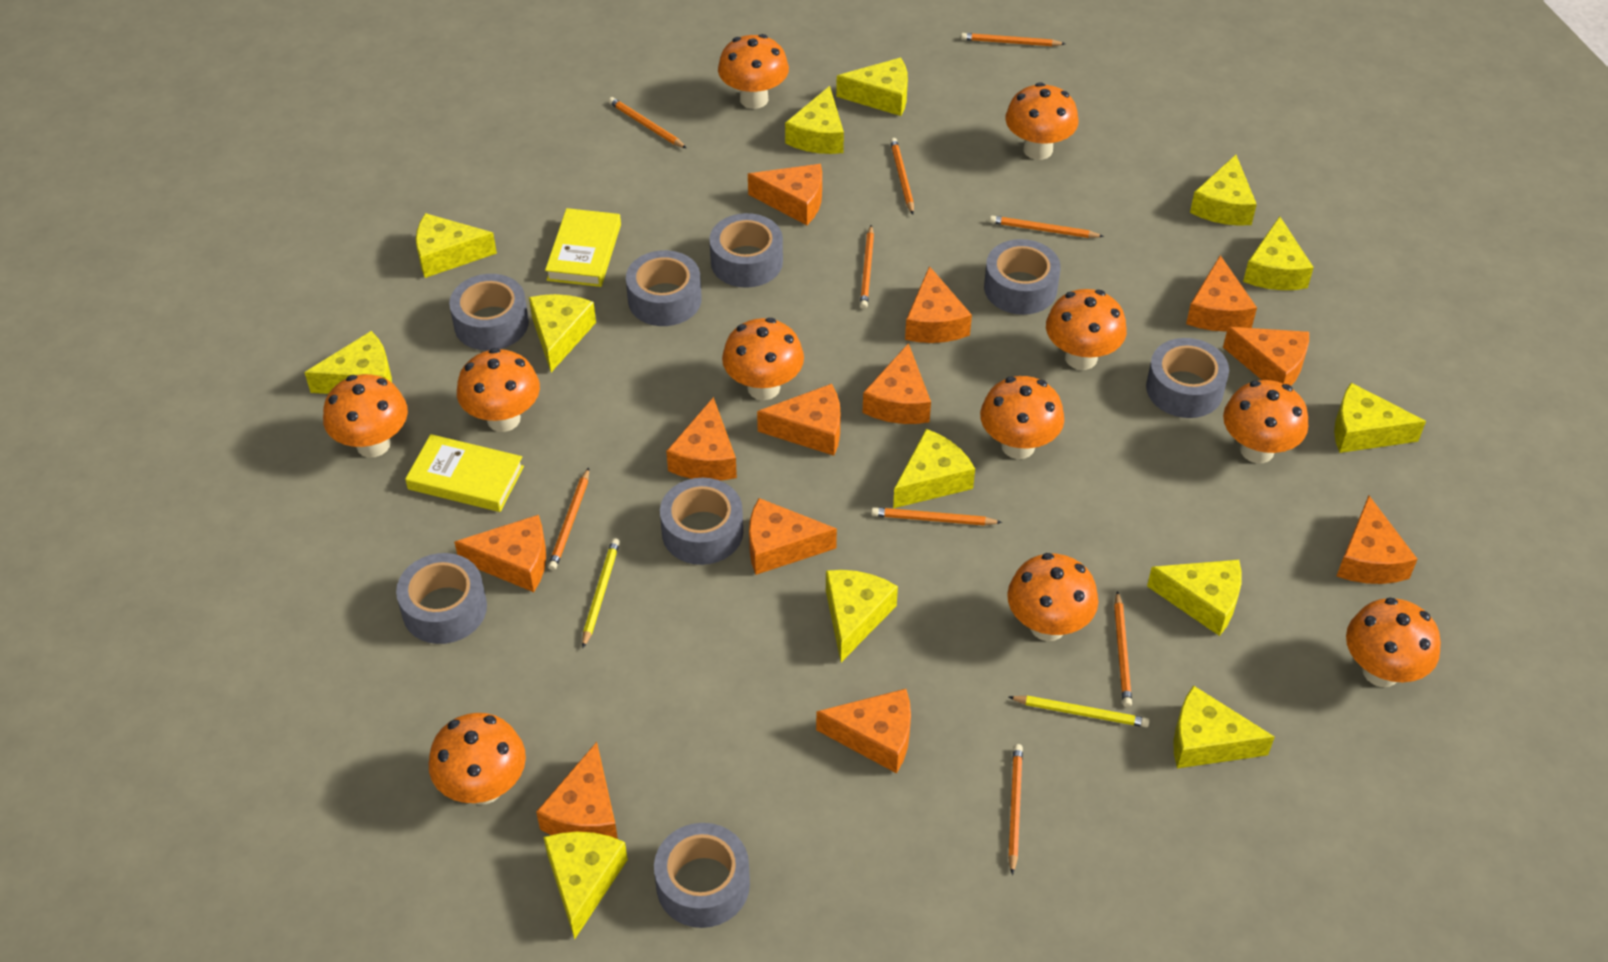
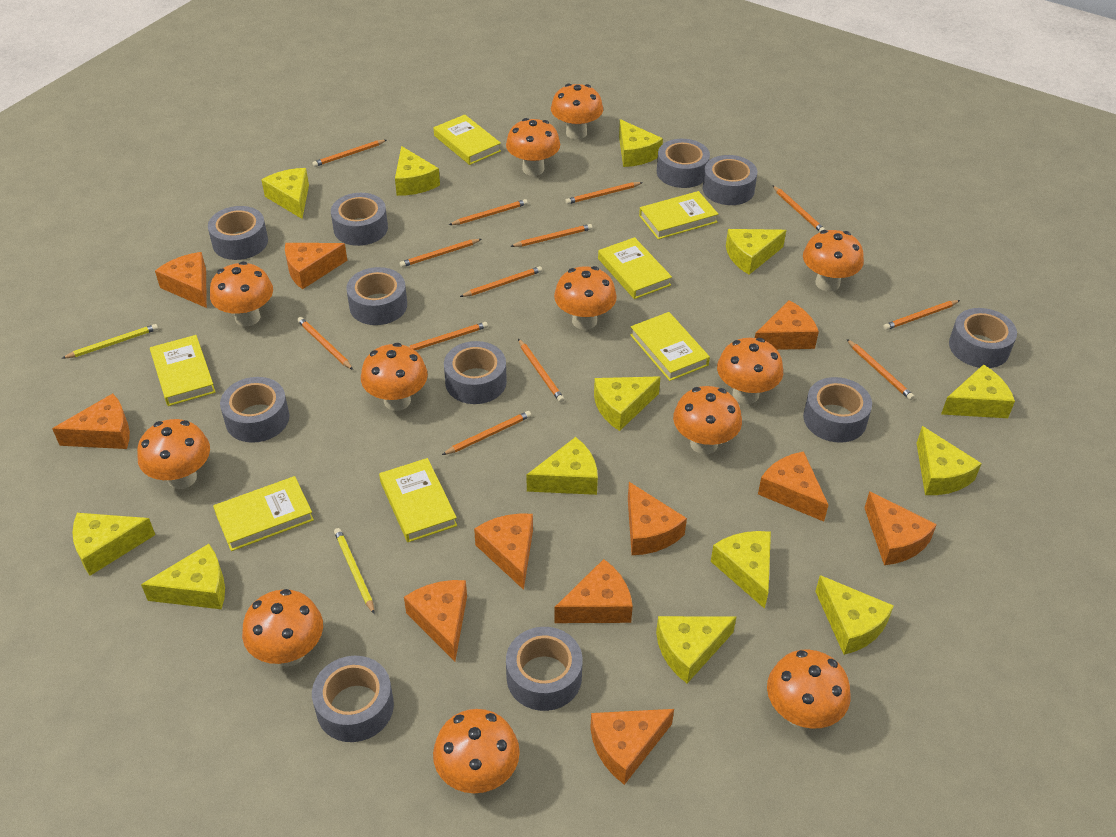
grey tape: [396,553,487,644] [449,274,529,351] [626,250,702,326] [654,823,750,928] [660,478,743,565] [710,213,783,288] [984,239,1061,315] [1146,338,1229,418] = 8 -> [208,206,268,260] [220,377,289,443] [312,656,394,742] [331,193,388,246] [346,267,407,325] [444,341,507,404] [506,627,582,711] [657,139,710,188] [703,155,757,205] [803,377,872,443] [949,308,1017,368] = 11
orange cheese: [454,515,546,592] [536,742,618,839] [666,397,737,481] [748,164,822,225] [749,498,837,575] [757,384,841,456] [816,689,911,773] [863,343,931,424] [905,266,972,343] [1186,255,1257,332] [1223,327,1309,386] [1337,496,1418,584] = 12 -> [52,393,130,449] [155,252,207,308] [285,243,347,289] [404,580,467,661] [474,513,533,590] [554,559,633,623] [590,709,674,785] [628,482,687,555] [755,300,819,350] [758,451,828,521] [864,491,937,565] = 11
orange mushroom: [323,374,408,457] [429,713,526,804] [457,348,540,432] [718,34,789,109] [722,318,804,400] [980,376,1064,459] [1005,82,1078,160] [1007,553,1098,641] [1046,289,1127,370] [1223,380,1308,463] [1346,598,1441,687] = 11 -> [137,419,210,489] [210,261,273,326] [242,589,323,667] [361,343,428,411] [433,709,520,793] [506,118,560,176] [551,84,603,139] [554,266,617,330] [673,386,742,454] [717,338,783,404] [767,649,851,729] [803,230,864,291] = 12
orange pencil: [548,468,589,570] [608,97,686,148] [860,225,874,309] [871,507,1002,526] [890,138,914,214] [961,33,1065,46] [989,216,1104,238] [1008,744,1023,875] [1114,591,1132,707] = 9 -> [297,317,353,370] [312,140,386,167] [400,239,482,267] [408,322,488,350] [442,411,531,455] [449,199,528,225] [460,266,542,297] [510,224,592,247] [518,339,564,403] [565,182,643,204] [772,185,826,232] [847,339,914,400] [883,300,960,330] = 13
yellow book: [405,434,524,512] [545,208,621,287] = 2 -> [150,335,216,406] [213,476,314,551] [379,458,457,542] [433,114,501,165] [598,237,672,299] [630,312,710,381] [639,191,718,239] = 7

